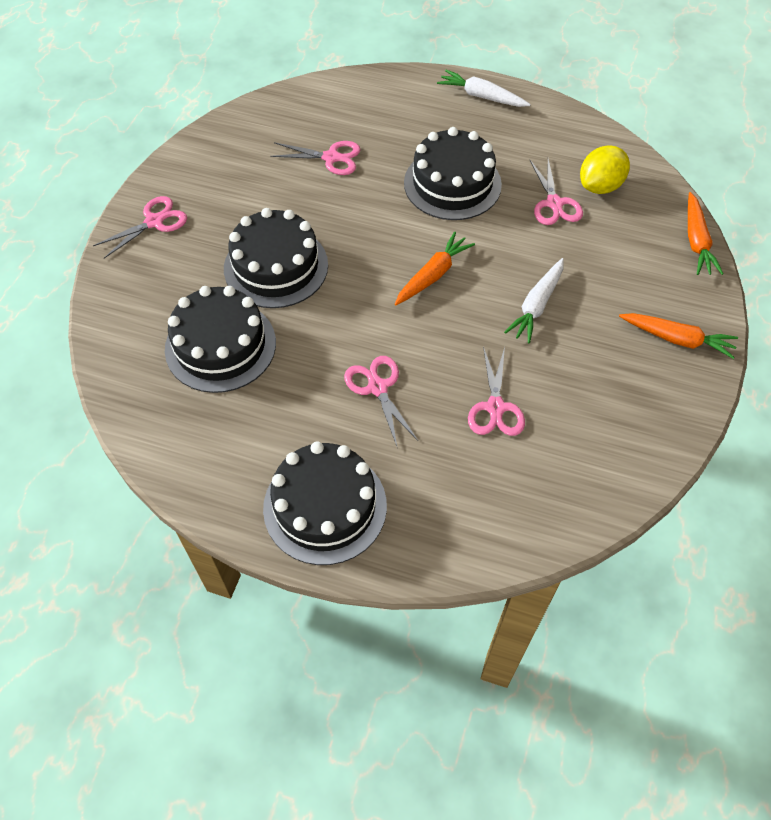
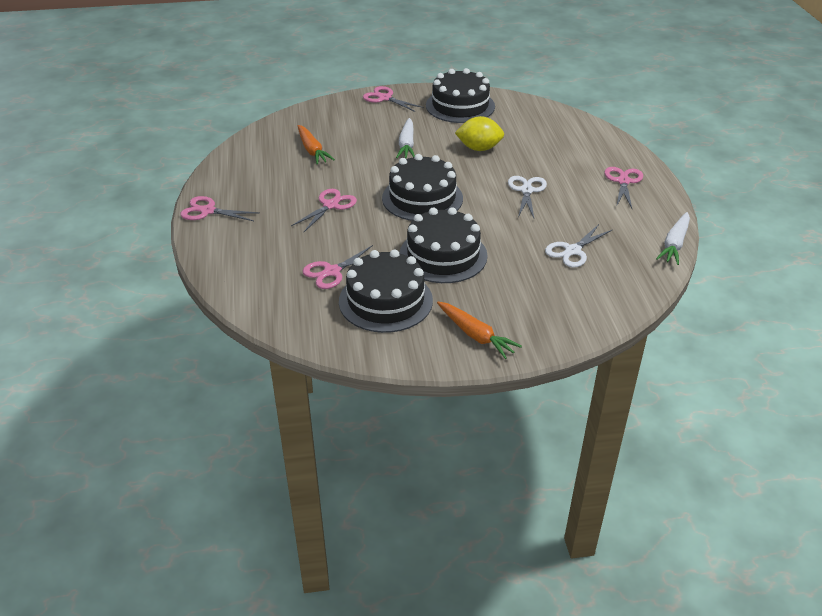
orange carrot: [395,232,475,305] [619,313,738,359] [688,192,724,275] = 3 -> [298,125,335,165] [437,302,522,359] = 2
white scissors: none = 0 -> [508,176,547,218] [545,224,612,268] = 2

